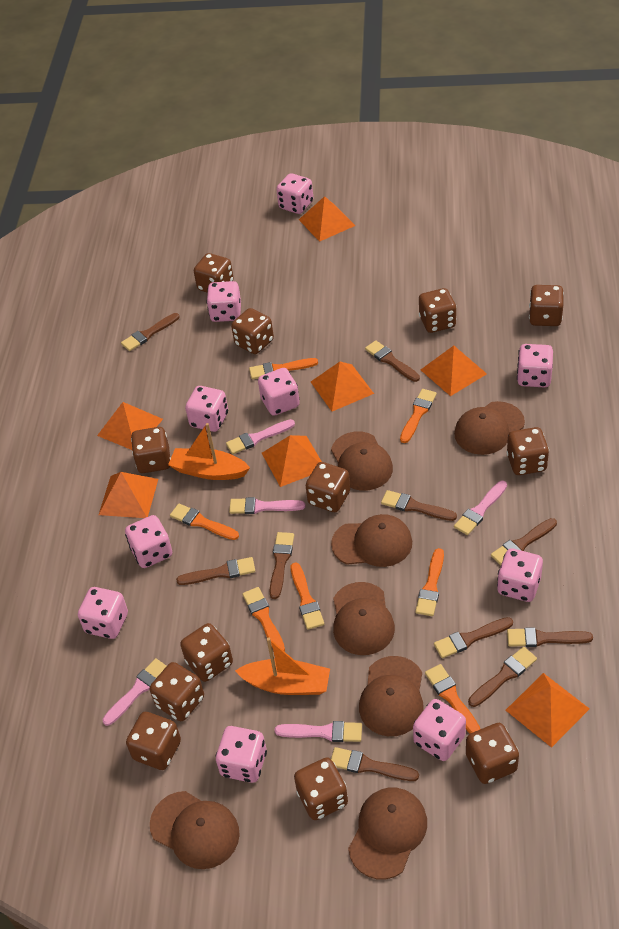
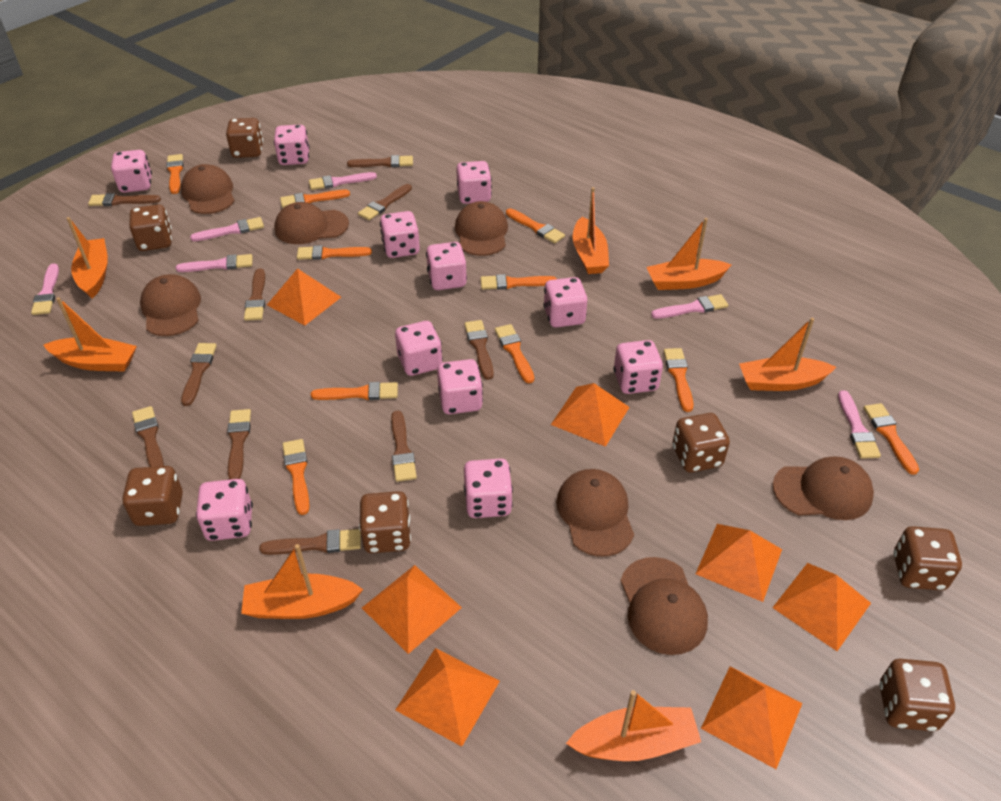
brown dice: [126,712,181,770] [131,427,171,473] [150,662,204,721] [180,623,233,682] [194,253,234,293] [231,308,274,354] [294,757,348,820] [306,462,350,512] [419,288,456,333] [466,723,519,784] [506,427,549,475] [529,285,564,326] = 12 -> [122,466,183,526] [129,204,172,251] [226,118,263,158] [359,491,411,553] [672,413,730,473] [879,659,955,731] [894,526,962,591] = 7
orange boat: [168,423,250,480] [235,637,330,695] = 2 -> [44,297,137,372] [66,217,108,298] [241,544,363,619] [566,690,701,761] [573,187,609,274] [646,218,731,290] [739,318,836,391] = 7
orange brush: [170,504,239,540] [242,587,285,651] [249,358,318,380] [291,562,324,630] [400,389,437,443] [415,548,444,616] [425,664,480,734] = 7 -> [166,154,183,194] [280,190,350,208] [283,439,310,515] [297,245,372,260] [311,382,398,400] [480,274,557,290] [495,324,534,383] [506,208,565,243] [663,348,693,412] [863,403,919,475] = 10
pink brush: [103,658,166,726] [226,419,295,454] [229,497,305,514] [275,721,362,742] [454,481,507,535] = 5 -> [31,264,59,315] [176,254,253,272] [190,217,264,241] [309,172,377,190] [651,294,728,319] [838,390,881,459] = 6
pink dice: [78,587,128,639] [125,515,172,568] [185,386,228,432] [206,281,241,322] [215,726,267,783] [258,368,300,416] [276,173,313,214] [413,699,466,761] [497,548,543,602] [517,344,553,387] = 10 -> [111,150,152,193] [196,479,253,541] [274,125,310,165] [380,211,420,258] [395,321,443,376] [426,242,467,290] [437,359,483,414] [456,161,492,204] [464,458,513,518] [543,277,587,328] [613,340,663,394] = 11

